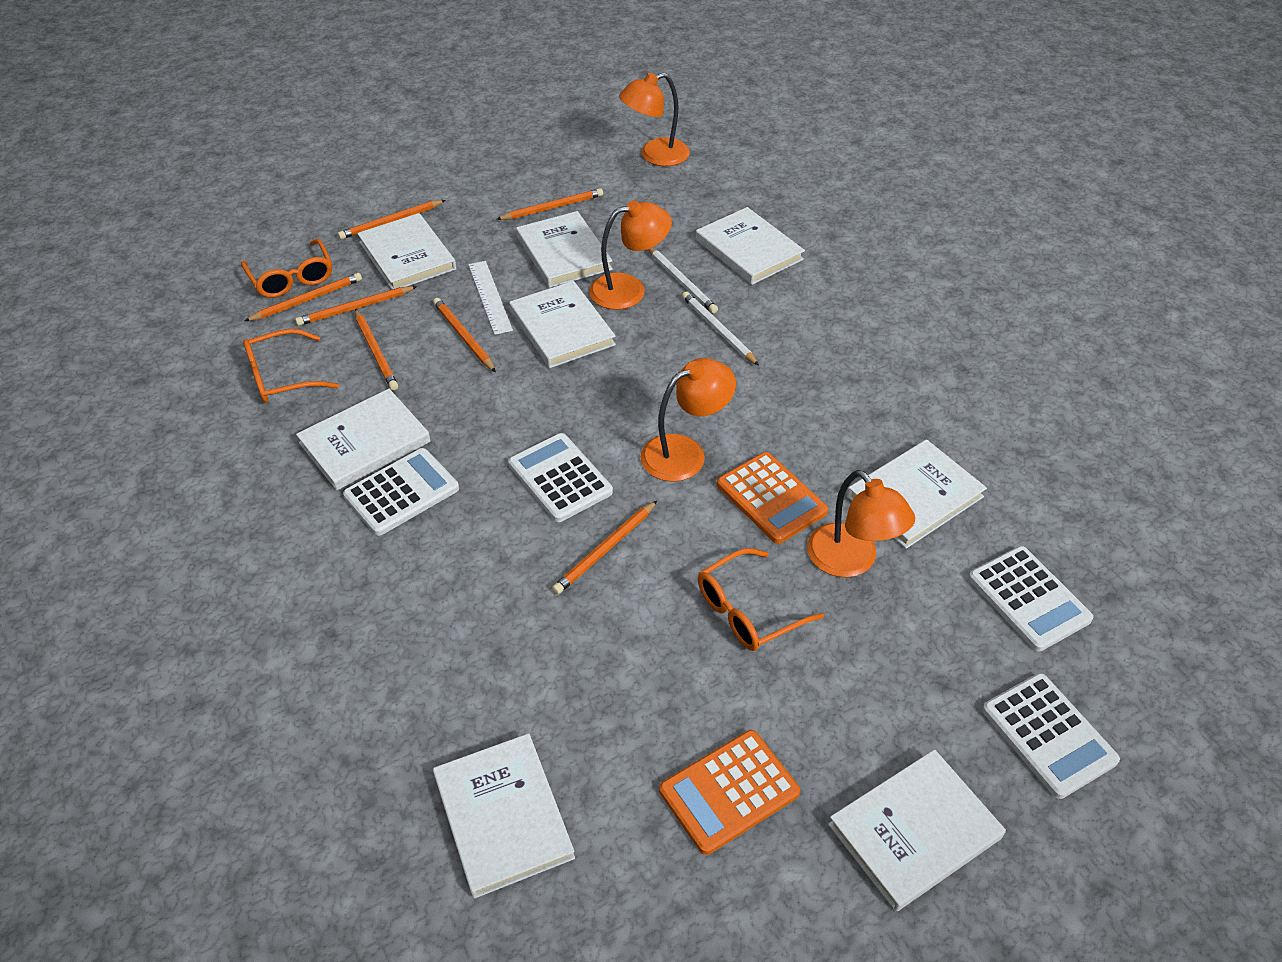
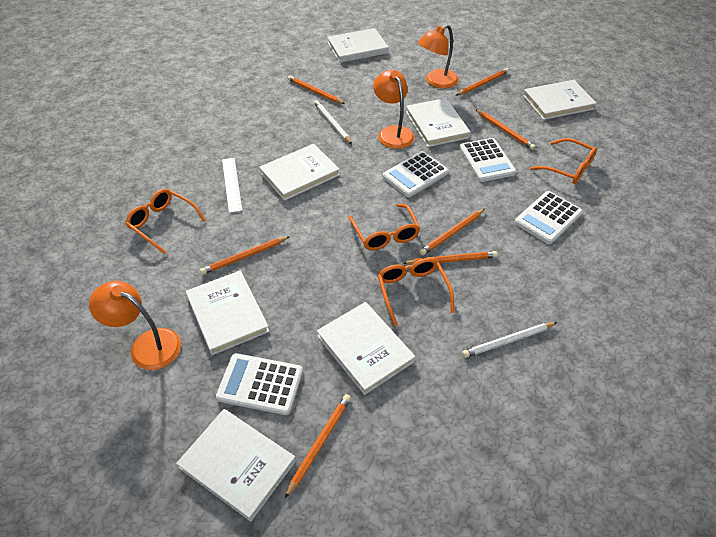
orange calculator: [659,730,800,855] [717,452,828,544] = 2 -> none = 0
orange glasses: [241,239,332,298] [243,329,339,403] [698,548,824,651] = 3 -> [126,189,206,254] [348,204,420,250] [378,258,455,326] [530,138,597,184] = 4
orange lamp: [589,200,672,310] [619,73,690,166] [641,358,736,482] [807,470,915,577] = 4 -> [89,281,181,370] [373,70,415,149] [418,24,459,88] = 3
white book: [296,389,431,490] [357,213,456,290] [433,733,575,899] [509,281,616,368] [516,211,613,288] [696,207,805,285] [828,749,1006,911] [847,439,987,549] = 8 -> [176,409,296,522] [186,270,270,355] [259,144,340,201] [317,302,415,395] [327,28,389,63] [406,98,471,147] [523,80,597,120] = 7

